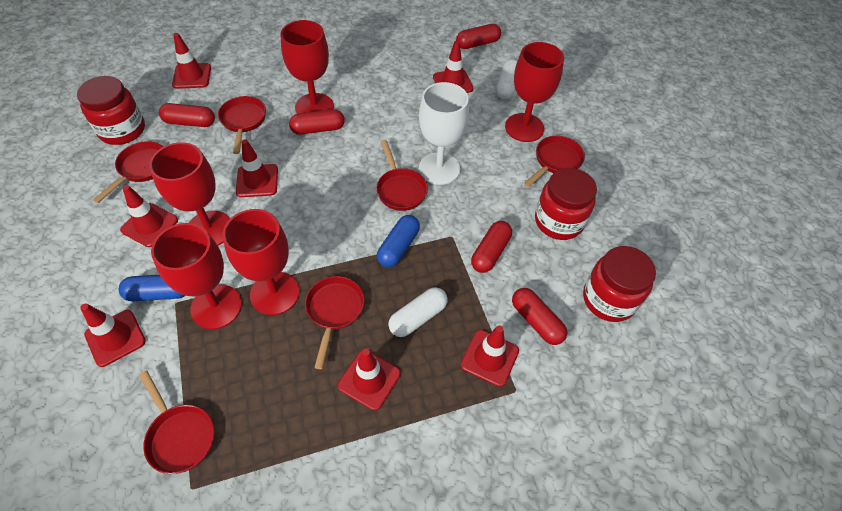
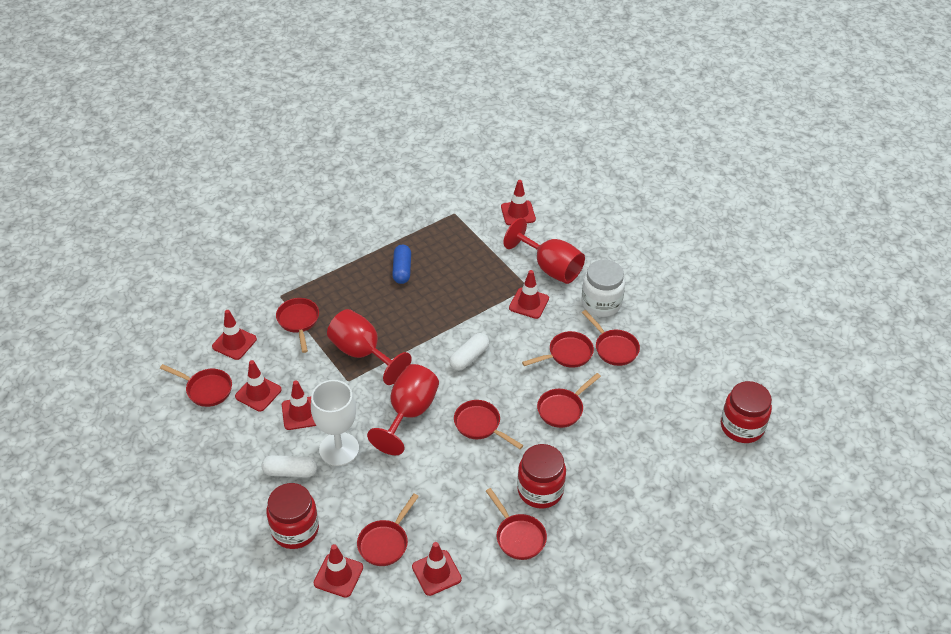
blue capsule: [118,275,186,301] [377,215,420,267] = 2 -> [392,245,411,284] = 1
red capsule: [159,103,215,127] [289,109,345,134] [456,24,501,49] [471,221,512,273] [512,288,567,345] = 5 -> none = 0
red goblet: [149,142,230,246] [151,223,242,329] [223,209,300,315] [280,20,334,114] [505,42,564,142] = 5 -> [327,309,412,385] [367,364,439,455] [504,218,585,284] = 3
red pan: [93,141,163,203] [139,370,214,474] [218,96,266,154] [305,276,365,369] [376,140,428,211] [524,136,585,187] = 6 -> [160,364,232,407] [276,298,319,353] [357,494,419,566] [454,400,524,449] [486,488,547,560] [522,331,594,368] [537,373,601,428] [582,310,640,366] = 8
white jar: none = 0 -> [581,260,625,317] = 1

